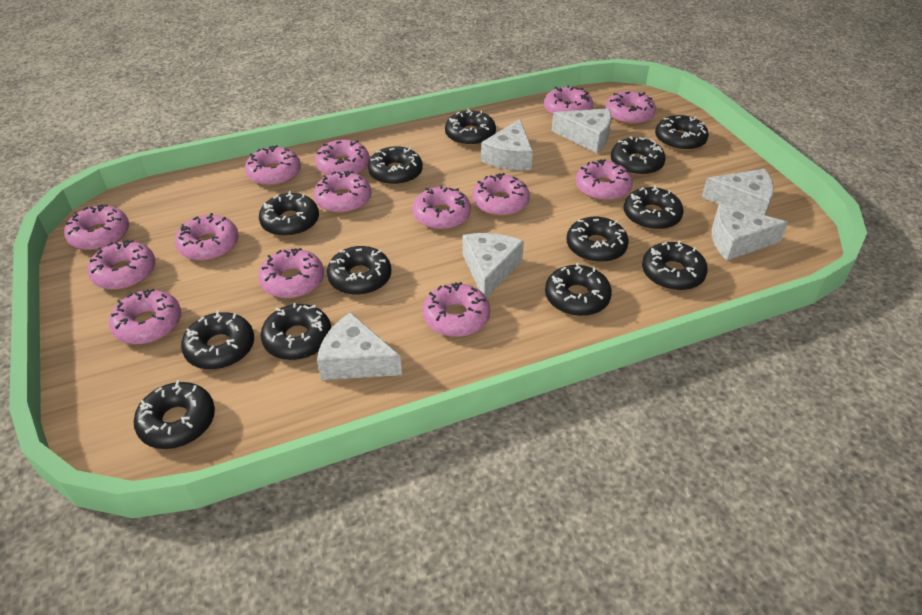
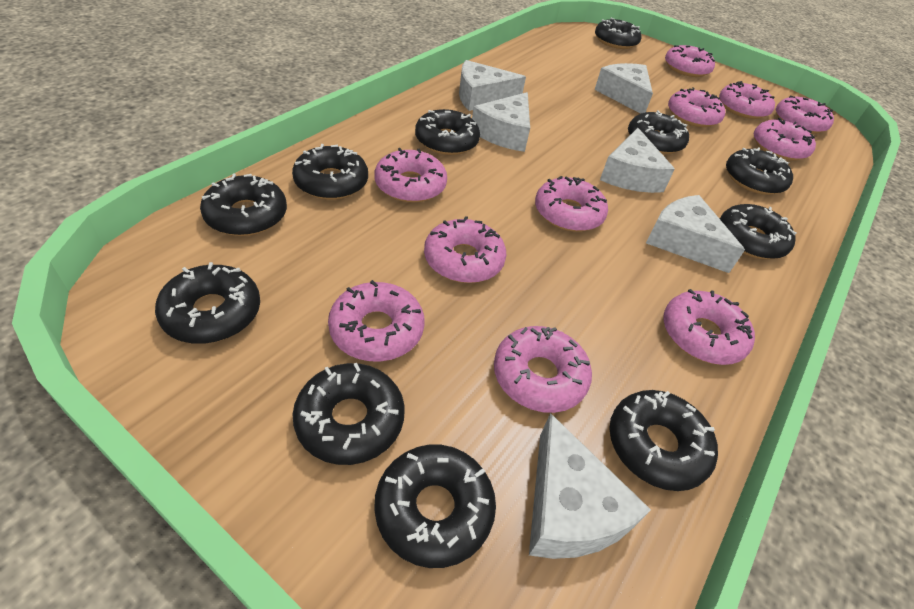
black donut: [134,380,215,449] [181,310,254,370] [259,191,319,237] [261,303,331,360] [327,246,391,295] [368,146,423,185] [445,109,496,146] [545,263,612,316] [566,217,629,263] [611,136,666,176] [624,185,684,230] [642,241,708,291] [655,115,709,151] = 13 -> [155,262,260,344] [200,174,287,236] [292,144,368,200] [293,363,405,465] [374,445,496,568] [415,109,480,155] [595,18,642,49] [609,390,718,491] [628,110,689,154] [720,204,796,259] [726,147,793,195] = 11
pink donut: [64,204,129,250] [88,240,156,290] [109,288,181,344] [175,213,239,261] [245,145,301,186] [258,248,324,298] [314,171,371,213] [315,140,370,175] [412,185,471,230] [423,282,490,337] [473,173,530,216] [544,85,593,115] [576,159,633,201] [606,91,656,125] = 14 -> [328,280,425,361] [375,148,447,203] [424,216,506,283] [494,326,592,413] [535,176,608,232] [663,289,755,365] [665,45,715,77] [668,88,725,127] [719,81,775,119] [753,118,816,161] [776,96,834,134] = 11

